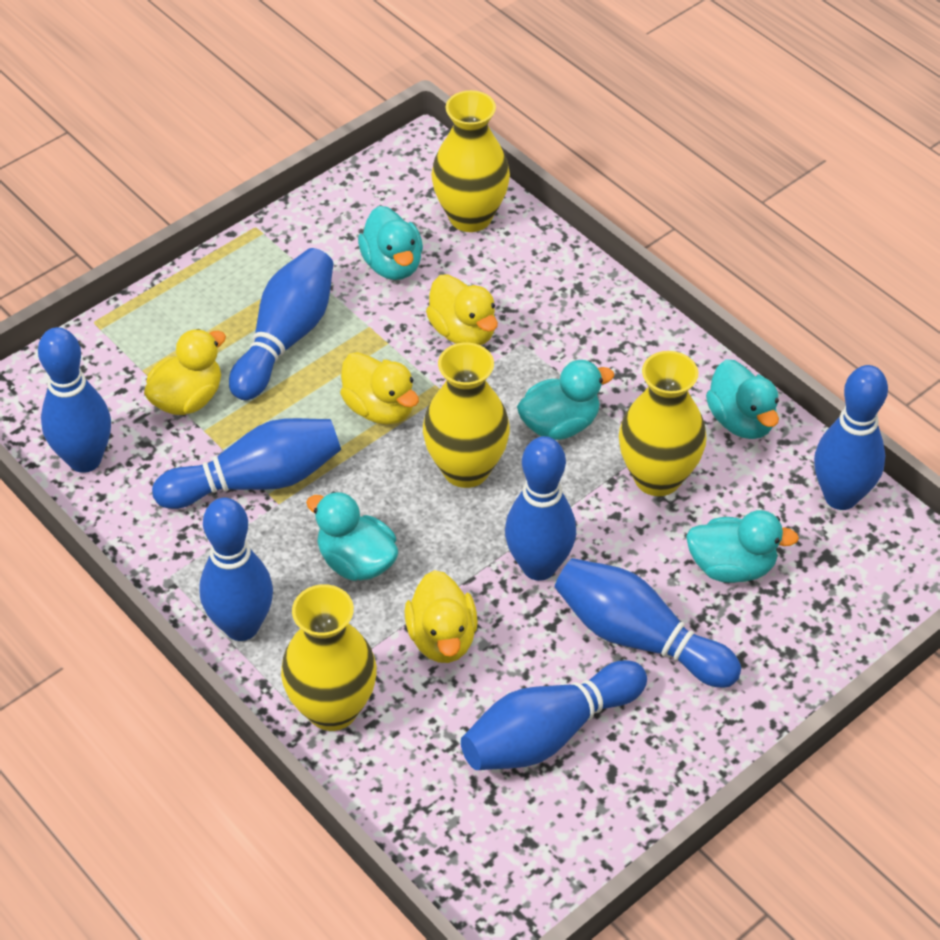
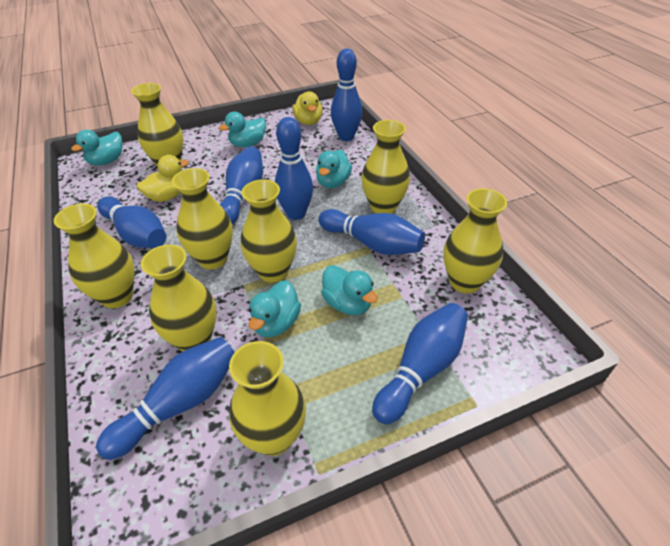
blue bowling pin: [38,327,111,473] [152,418,341,509] [199,498,273,641] [229,248,333,400] [461,660,647,770] [505,436,576,581] [555,558,741,688] [814,365,888,510] = 8 -> [96,337,235,460] [97,196,166,248] [220,146,263,225] [275,117,313,220] [318,209,425,255] [331,48,362,141] [372,303,468,424] = 7
yellow duck: [144,329,226,415] [340,352,419,425] [404,570,478,663] [426,274,498,345] = 4 -> [137,155,189,202] [292,91,323,125] = 2
yellow vase: [281,584,377,731] [423,342,510,488] [431,90,510,232] [619,351,706,496] = 4 -> [54,204,135,308] [131,83,184,167] [141,245,217,352] [172,168,233,269] [229,341,306,456] [241,179,297,283] [361,120,410,214] [443,188,507,294] = 8

